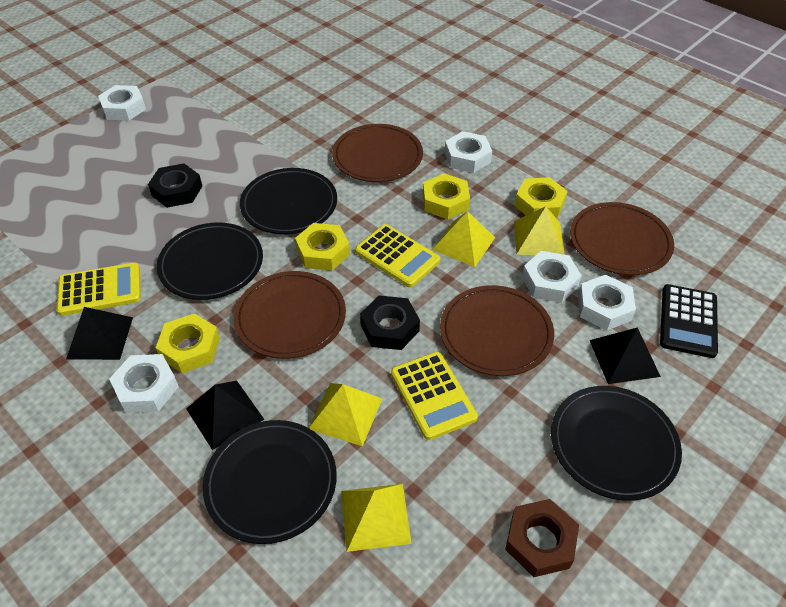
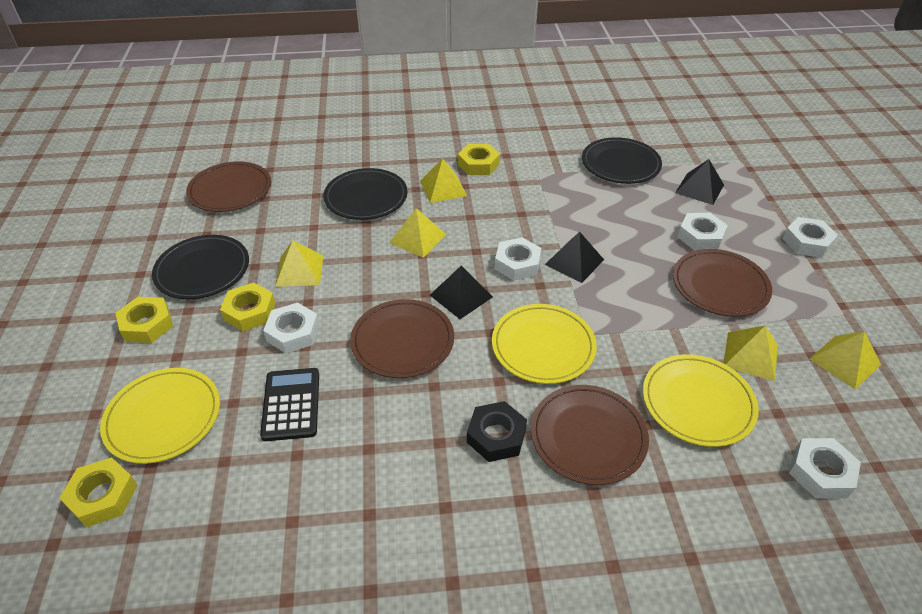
black nut: [148,163,202,208] [360,296,420,350] = 2 -> [467,401,527,462] = 1
black plate: [157,223,263,300] [203,420,337,544] [240,168,337,234] [551,386,682,501] = 4 -> [152,235,249,300] [323,168,408,220] [582,137,662,184] = 3
brown nut: [505,499,579,577] = 1 -> none = 0
yellow calculator: [56,263,141,316] [355,224,440,288] [391,352,478,440] = 3 -> none = 0
yellow plate: none = 0 -> [100,368,220,464] [492,304,597,384] [643,354,759,447] = 3
yellow pyramid: [309,383,382,446] [341,484,412,552] [432,211,496,267] [514,206,565,255] = 4 -> [275,240,324,287] [389,208,447,258] [420,159,467,203] [723,326,778,381] [809,331,881,389] = 5

